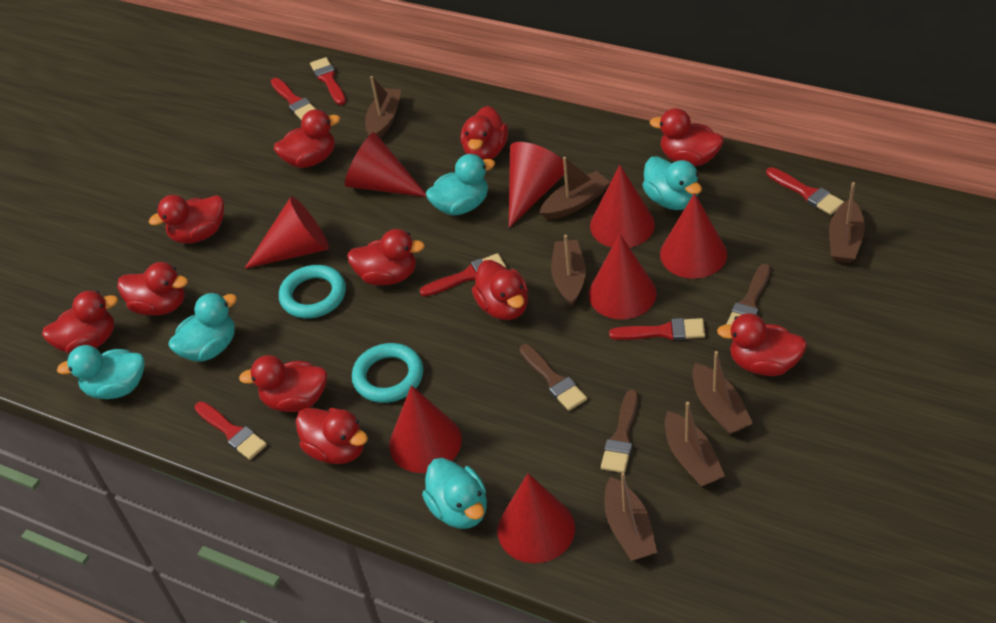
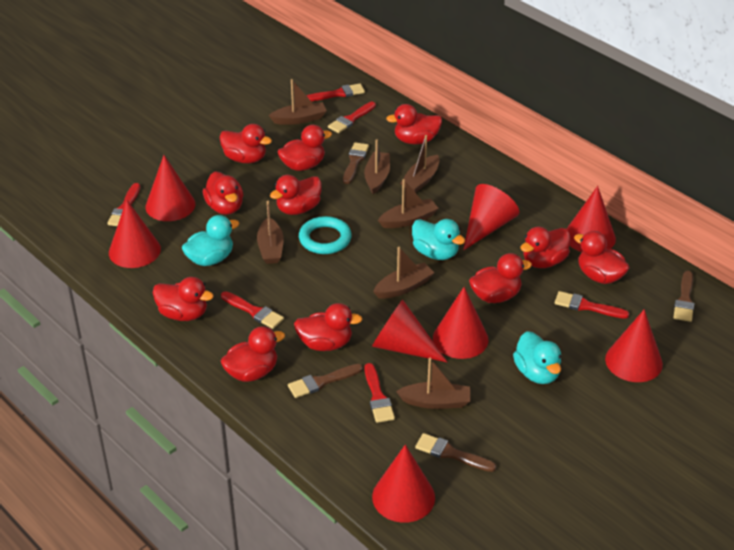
brown brush: [520,344,587,411] [601,389,638,473] [726,264,771,325] = 3 -> [288,364,363,398] [343,142,369,184] [415,433,496,472] [673,271,694,322] = 4
turquoise duck: [57,345,145,399] [168,292,237,362] [422,458,487,529] [426,154,495,216] [642,156,702,210] = 5 -> [182,215,239,266] [412,219,465,260] [513,331,561,384] = 3
turquoise ring: [279,265,346,319] [352,343,423,403] = 2 -> [299,216,352,254] = 1

